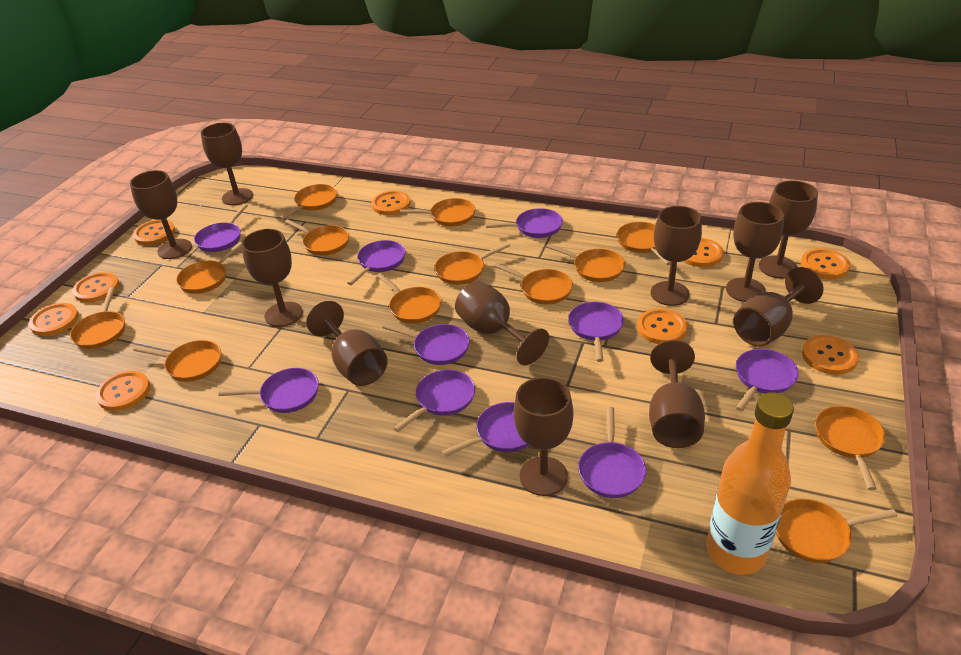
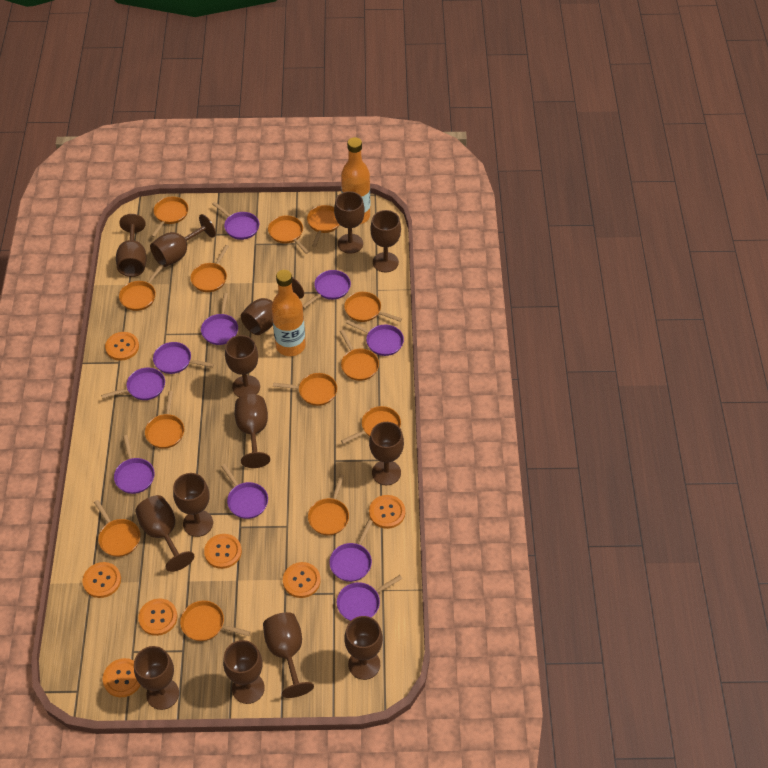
brown goblet: [130,170,192,259] [201,123,253,205] [242,229,303,327] [306,301,388,386] [455,281,549,365] [513,377,573,496] [649,340,705,448] [651,206,702,306] [726,202,784,302] [733,267,824,347] [759,180,818,279] = 11 -> [116,214,147,277] [134,646,179,710] [135,495,194,572] [150,214,216,267] [173,473,213,537] [223,640,265,704] [225,335,260,397] [235,394,270,468] [241,277,304,335] [263,612,314,698] [334,191,365,254] [344,616,383,680] [369,422,404,485] [370,210,401,273] = 14
orange bottle: [706,392,794,575] = 1 -> [271,270,306,356] [341,137,370,224] = 2
orange button: [29,303,79,336] [72,272,119,303] [96,371,150,411] [133,220,175,245] [371,191,411,215] [637,308,687,344] [683,238,723,267] [801,248,850,280] [802,335,859,375] = 9 -> [82,562,121,598] [103,658,141,697] [105,332,139,361] [138,598,178,636] [204,534,242,569] [283,562,321,598] [369,495,405,529] = 7

